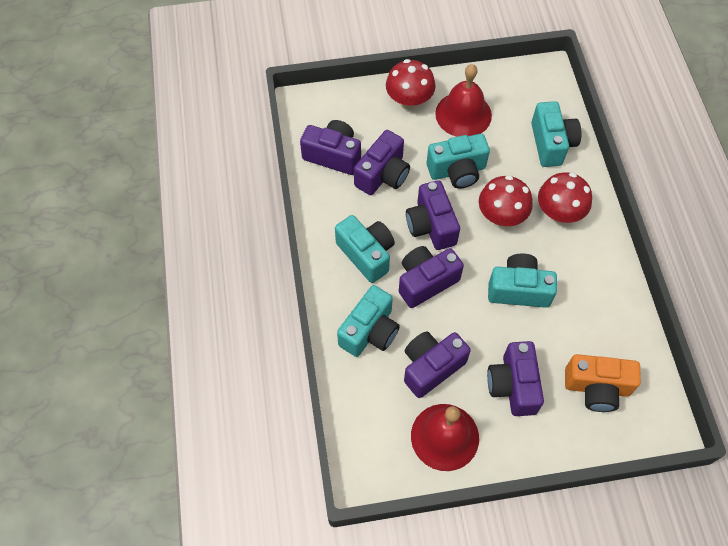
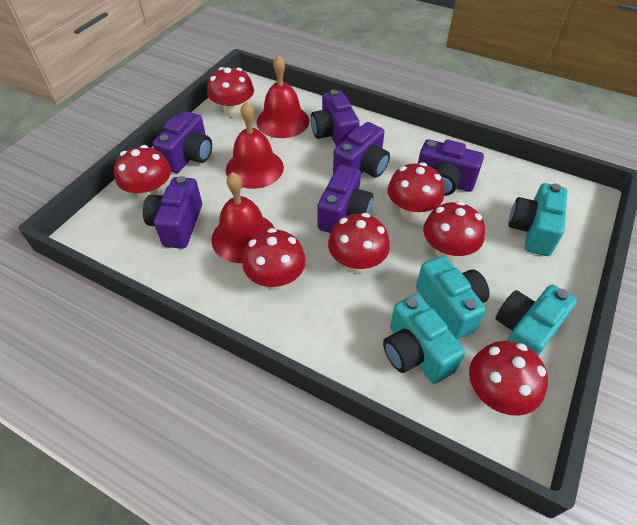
orange camera: [565,354,641,412] = 1 -> none = 0
red bell: [411,404,479,471] [435,64,492,137] = 2 -> [211,172,275,263] [226,102,284,189] [256,55,309,138] = 3
red mushroom: [386,59,435,110] [479,175,533,226] [538,172,592,223] = 3 -> [114,145,171,201] [207,67,254,117] [242,228,306,290] [328,213,390,274] [387,162,444,220] [423,201,485,261] [469,341,548,416] = 7
turquoise camera: [335,215,395,283] [337,285,400,357] [427,134,490,189] [488,254,557,308] [531,101,582,167] = 5 -> [383,294,465,384] [416,256,490,340] [495,285,577,356] [508,183,567,256] = 4

